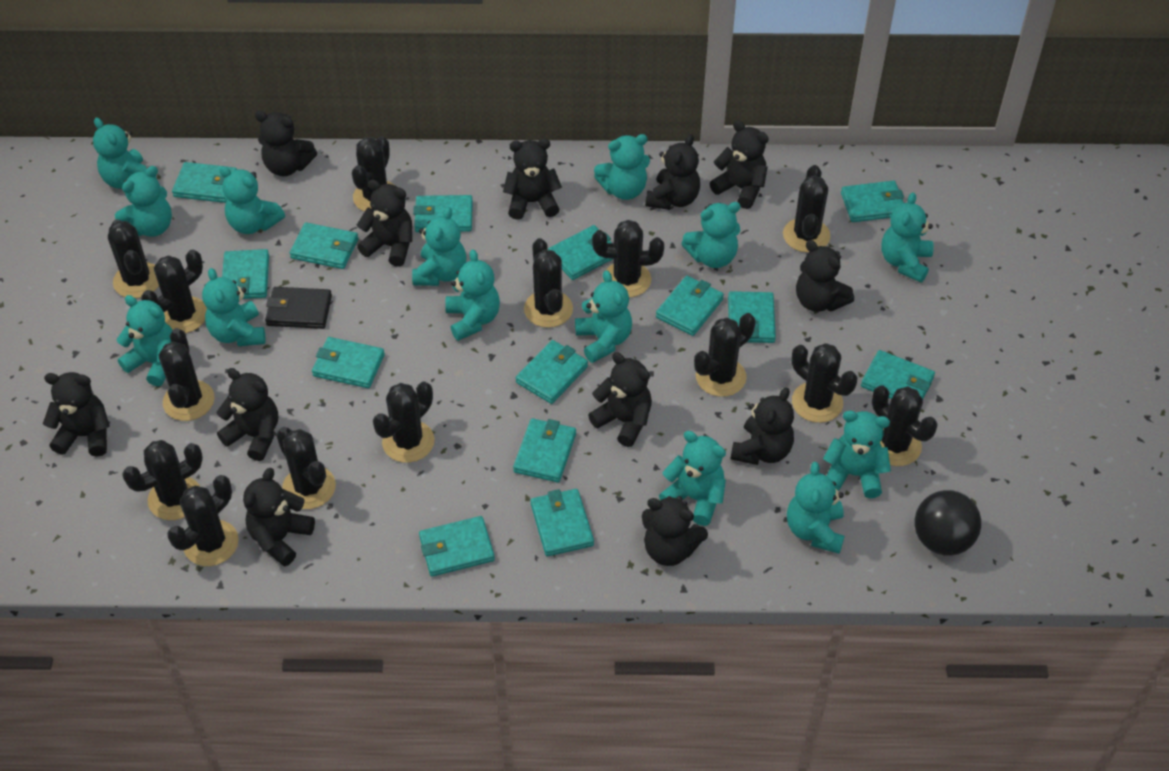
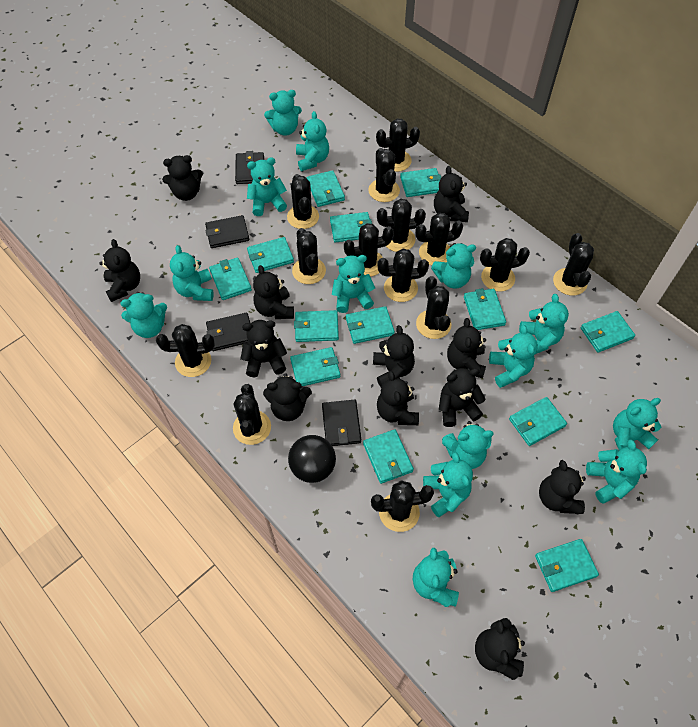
black wallet: [265,287,332,329] = 1 -> [205,215,249,248] [206,313,250,351] [235,151,264,184] [322,400,361,446] = 4
turquoise wallet: [172,162,237,203] [222,249,269,299] [290,222,358,269] [312,337,385,388] [413,195,473,232] [419,516,495,577] [513,418,576,483] [516,340,588,404] [531,489,594,556] [548,225,614,280] [656,276,724,336] [728,291,776,343] [841,181,904,222] [861,350,935,399] = 14 -> [209,258,252,300] [247,237,294,273] [290,347,340,386] [294,310,339,342] [307,170,345,207] [330,212,372,242] [346,306,395,344] [363,429,414,484] [400,168,441,197] [464,288,506,330] [509,397,567,446] [535,539,599,592] [581,311,635,353] = 13

